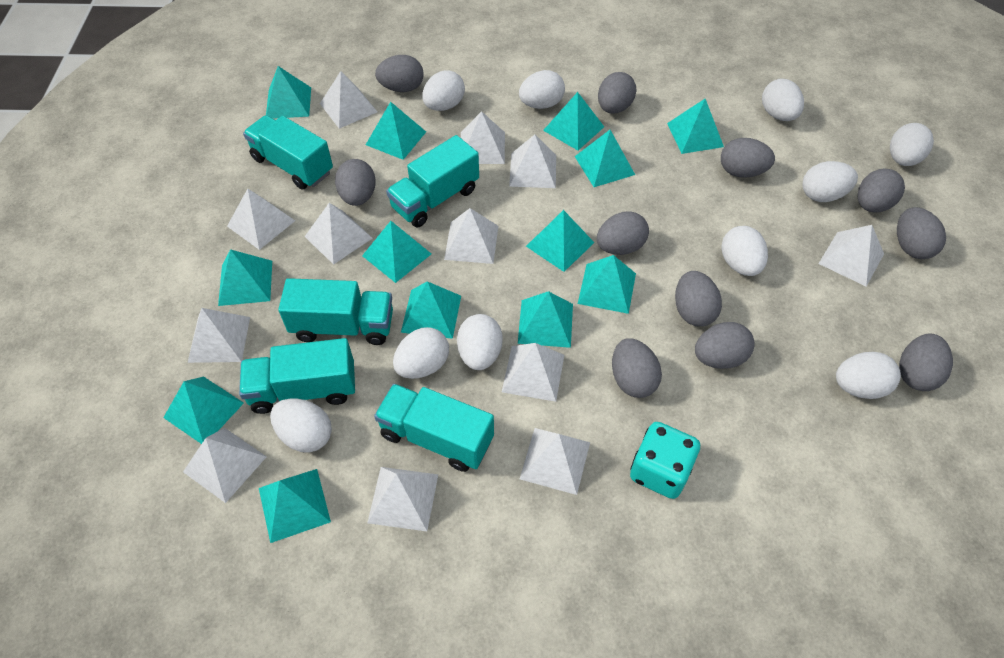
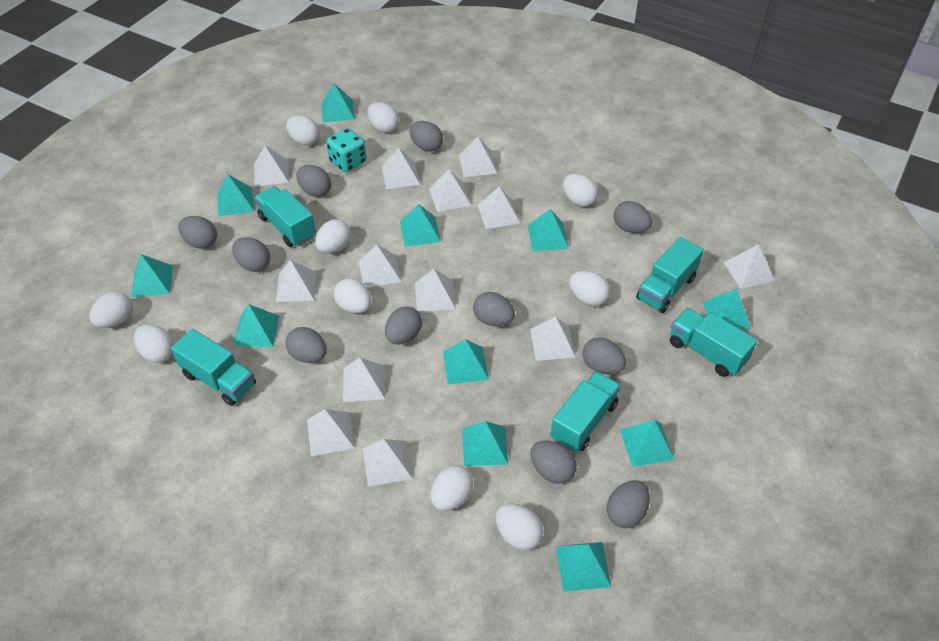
turquoise pyramid: [163,377,244,444] [218,249,272,306] [259,469,331,543] [266,66,311,119] [362,221,431,283] [366,102,426,160] [401,281,461,339] [518,291,573,348] [526,210,594,272] [543,92,604,150] [575,130,635,187] [578,255,636,314] [667,99,724,154] = 13 -> [131,254,173,297] [217,174,254,216] [233,304,279,347] [321,84,355,123] [400,204,441,247] [443,339,489,384] [462,421,508,466] [528,209,569,251] [556,542,611,592] [620,420,675,467] [703,288,751,330] = 11
white pyramid: [183,428,267,503] [188,308,250,363] [227,189,295,250] [304,203,373,265] [320,71,377,129] [367,467,438,531] [444,208,499,264] [461,111,505,164] [502,343,564,402] [509,135,556,188] [520,428,590,495] [818,225,884,286] = 12 -> [254,146,289,186] [276,260,317,302] [307,409,355,456] [343,358,385,402] [359,244,402,288] [363,439,413,487] [382,148,420,189] [415,269,456,312] [429,169,471,212] [459,137,497,177] [477,186,520,229] [530,317,576,361] [724,244,775,289] = 13

